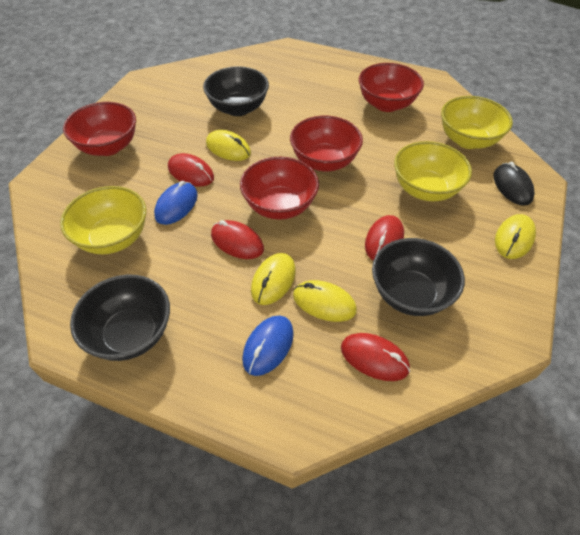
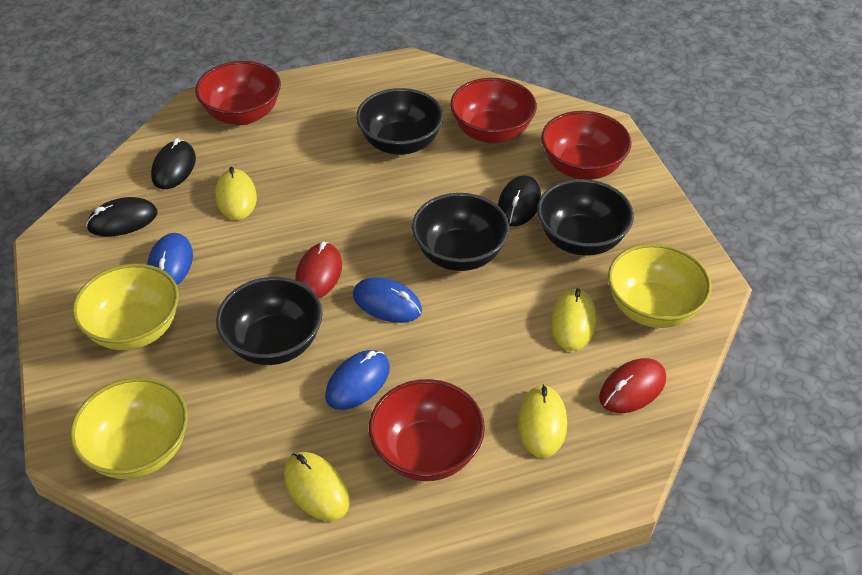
black bowl: [70,275,170,361] [203,66,269,116] [372,238,465,316] = 3 -> [216,277,323,365] [356,88,444,155] [412,193,509,271] [537,179,634,256] = 4
black mouse: [493,162,535,205] = 1 -> [86,197,157,237] [151,138,196,189] [498,175,541,226] = 3
blue mouse: [154,181,198,225] [242,316,294,376] = 2 -> [147,233,193,285] [325,350,390,410] [353,277,422,323] = 3
red mouse: [168,153,214,187] [211,220,264,259] [341,333,410,381] [365,215,404,261] = 4 -> [295,242,342,298] [599,358,666,413] = 2

